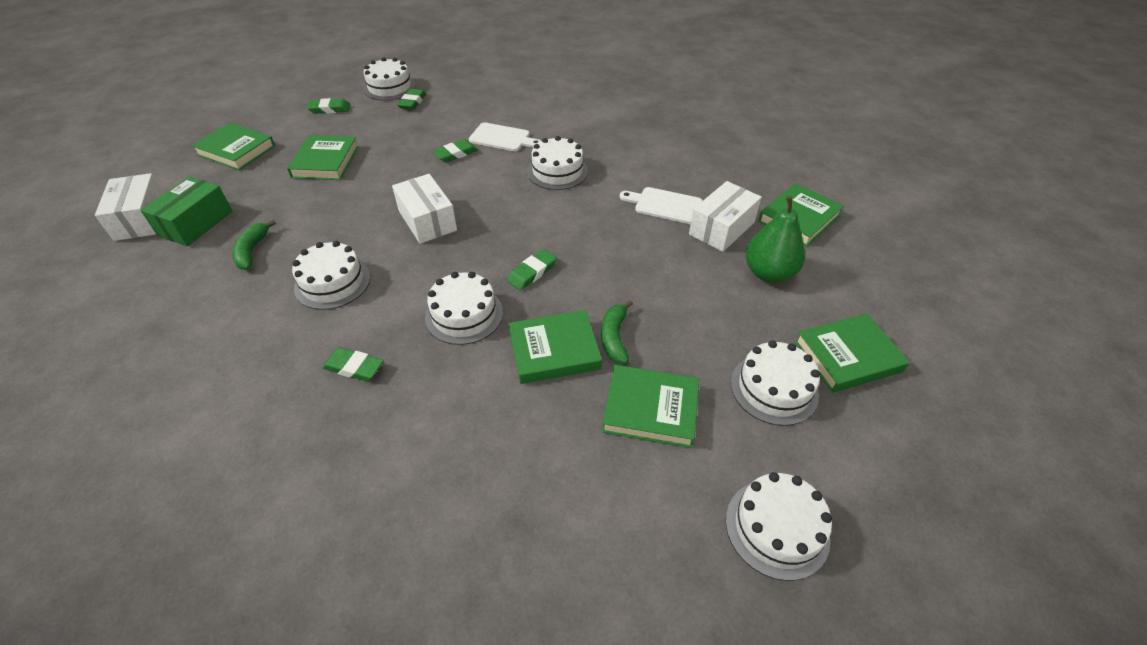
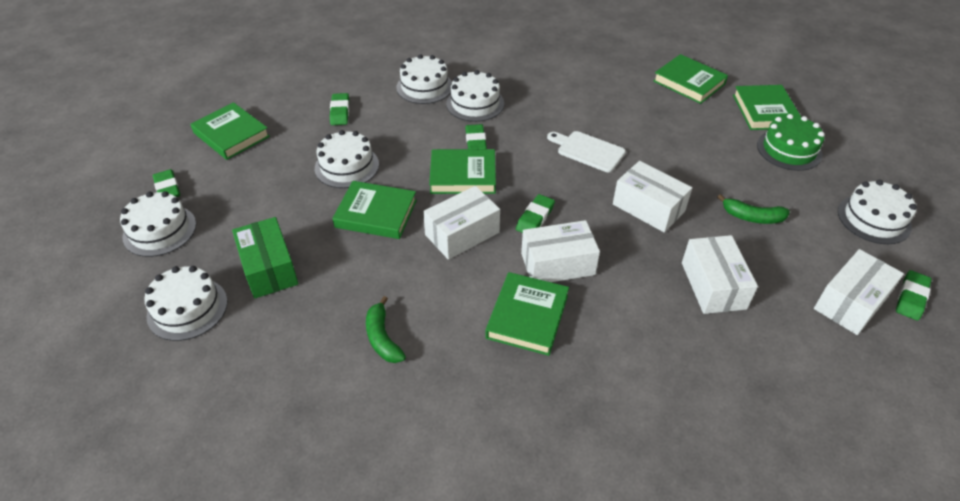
green cake: none = 0 -> [757,114,825,171] = 1
green pear: [746,196,805,283] = 1 -> none = 0
white box: [95,173,164,241] [392,174,457,244] [689,181,762,252] = 3 -> [423,186,500,260] [521,220,600,282] [613,161,692,233] [682,235,758,314] [814,249,904,335] = 5
white cutting board: [469,122,541,151] [620,187,703,224] = 2 -> [547,131,626,172] = 1

